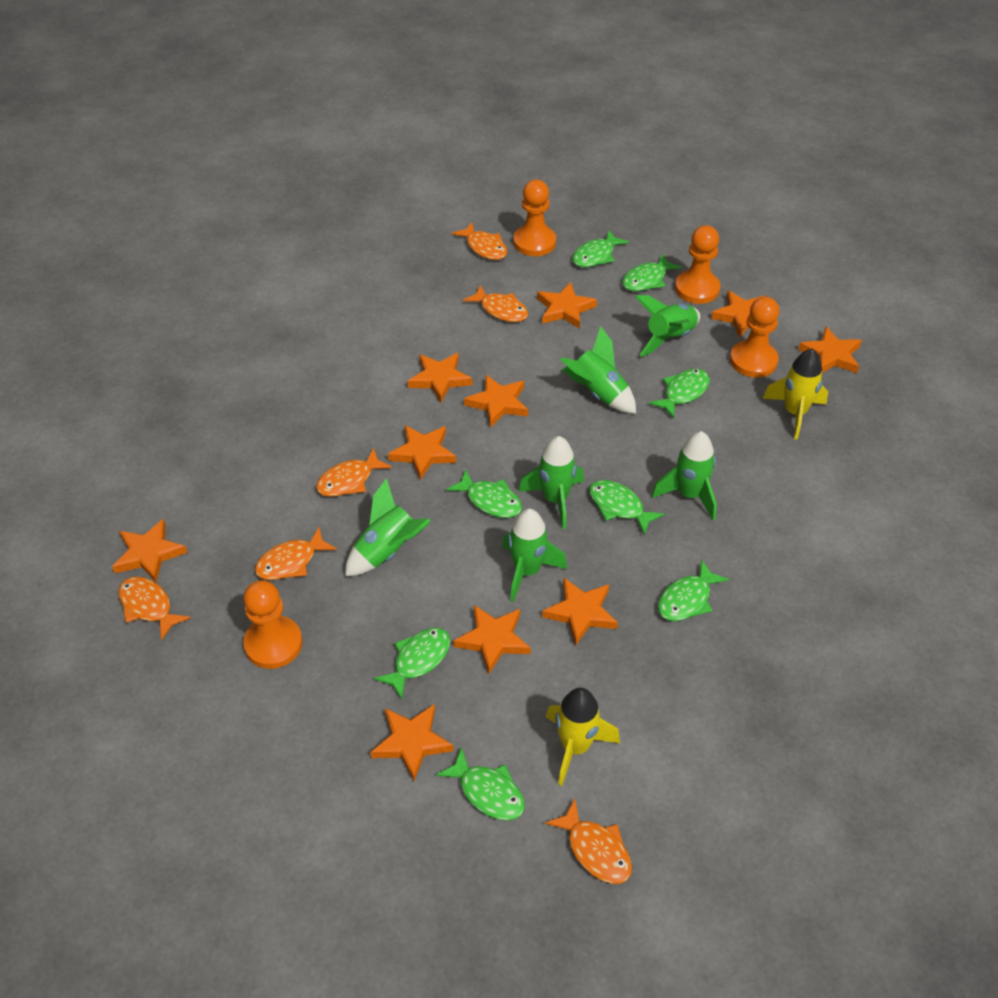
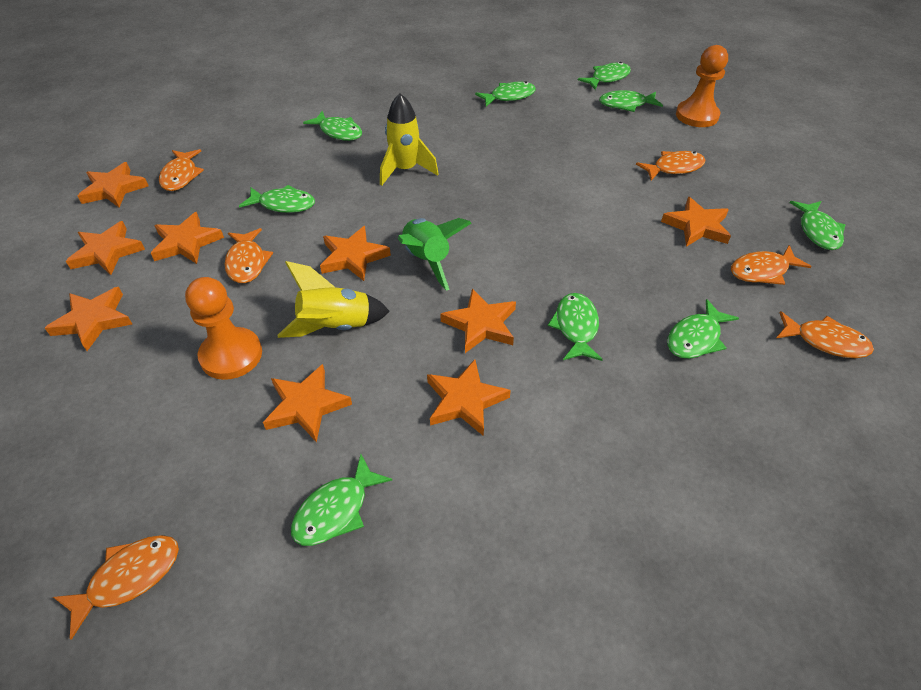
green fish: [374,628,450,700] [436,747,525,821] [446,469,522,518] [572,230,629,267] [589,480,665,535] [622,254,682,291] [649,369,710,419] [658,559,729,621] = 8 -> [239,185,315,213] [291,454,392,546] [303,111,362,141] [475,81,536,107] [548,293,603,361] [578,62,631,90] [599,90,663,112] [667,299,739,359] [790,201,845,250] = 9
green rocket: [345,478,431,576] [502,509,567,602] [519,436,584,529] [560,326,636,414] [635,295,700,357] [652,431,717,520] = 6 -> [398,218,471,291] = 1
orange pawn: [243,580,303,669] [513,180,556,256] [675,225,721,304] [730,297,779,377] = 4 -> [185,277,262,380] [676,45,728,127] = 2
orange star: [112,519,188,582] [370,704,454,781] [388,425,456,480] [408,353,472,403] [453,605,531,674] [464,374,528,428] [537,282,597,329] [542,578,618,646] [711,290,765,338] [798,326,862,373] = 10 -> [45,287,132,351] [66,221,145,275] [78,162,149,208] [151,212,224,264] [263,364,352,443] [320,226,391,281] [427,359,511,436] [440,288,516,353] [661,197,731,247] = 9

